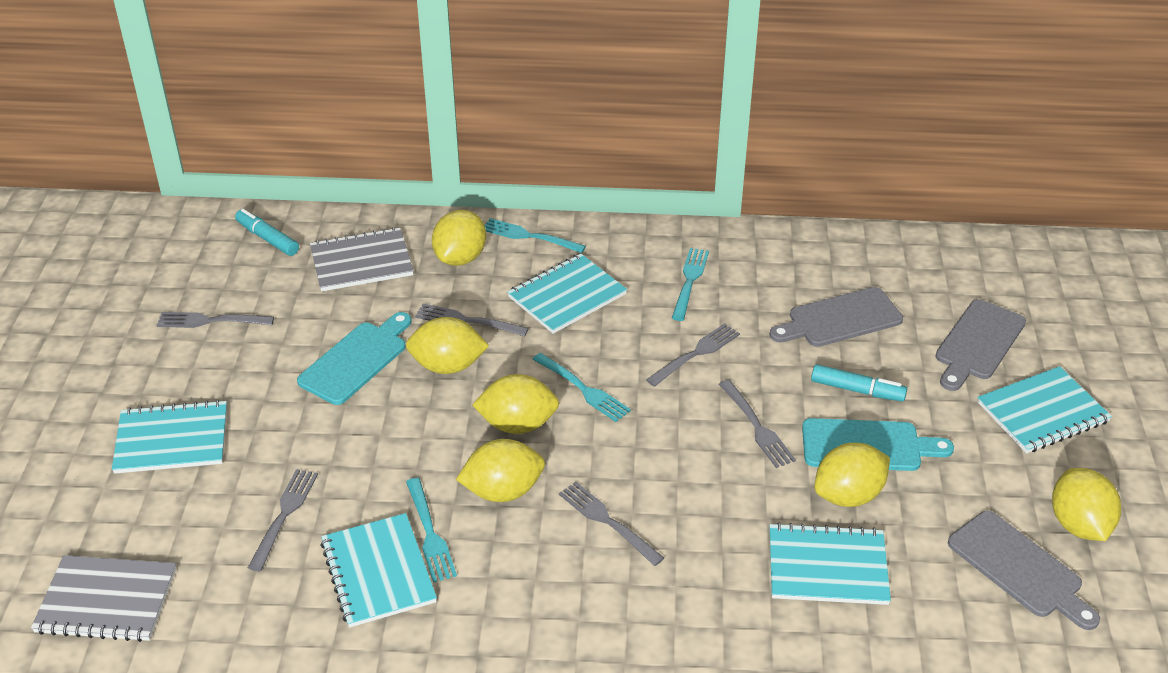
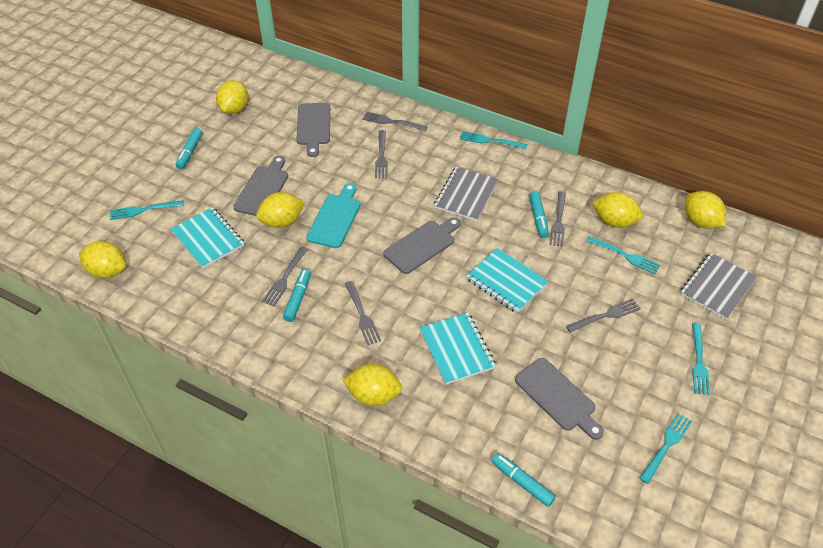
grey cutting board: [770,287,903,347] [936,299,1026,391] [948,511,1100,630] = 3 -> [233,156,288,216] [296,103,330,157] [383,217,461,274] [515,358,604,440] = 4
turquoise cutting board: [297,312,411,405] [802,418,954,471] = 2 -> [306,183,361,248] = 1
turquoise fork: [406,478,457,582] [484,218,586,253] [532,353,631,422] [672,248,709,321] = 4 -> [110,200,184,220] [460,131,527,149] [586,236,660,274] [639,413,692,484] [692,323,710,395] = 5
turquoise marker: [235,209,299,256] [811,364,907,402] = 2 -> [175,128,203,169] [283,269,311,322] [492,453,556,507] [529,191,549,238] = 4
turquoise notebook: [112,400,227,474] [320,513,437,628] [507,254,627,334] [770,522,891,605] [977,366,1112,453] = 5 -> [171,207,245,269] [420,313,496,384] [466,248,549,313] = 3

